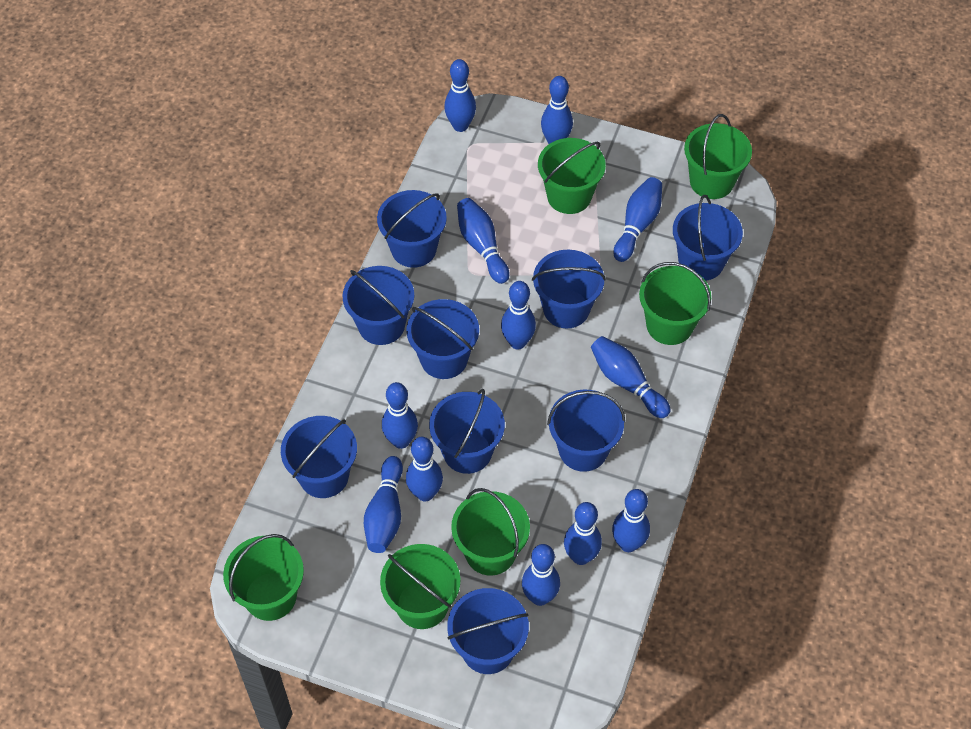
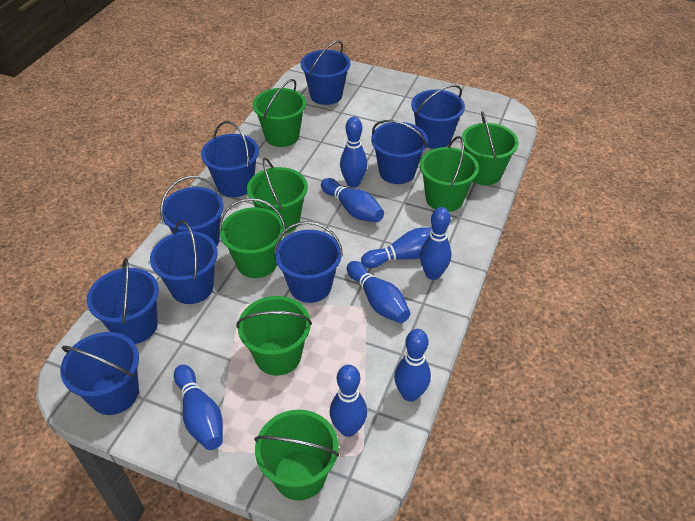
blue bowling pin: [364,456,403,553] [382,382,418,449] [406,437,443,501] [444,59,476,132] [457,198,509,284] [501,281,536,349] [522,544,560,606] [541,76,573,144] [564,502,602,565] [591,336,670,418] [612,489,650,552] [614,177,662,262] = 12 -> [174,364,223,450] [321,178,384,222] [330,365,367,437] [340,117,367,188] [347,261,410,323] [361,227,432,268] [394,329,431,402] [420,207,451,280] = 8
green bucket: [223,534,304,621] [380,544,460,629] [451,488,530,576] [538,138,606,214] [639,262,711,345] [684,114,752,199] = 6 -> [219,198,286,278] [237,296,312,376] [247,158,308,234] [253,79,306,147] [254,410,339,500] [420,136,479,212] [462,111,519,185] = 7

